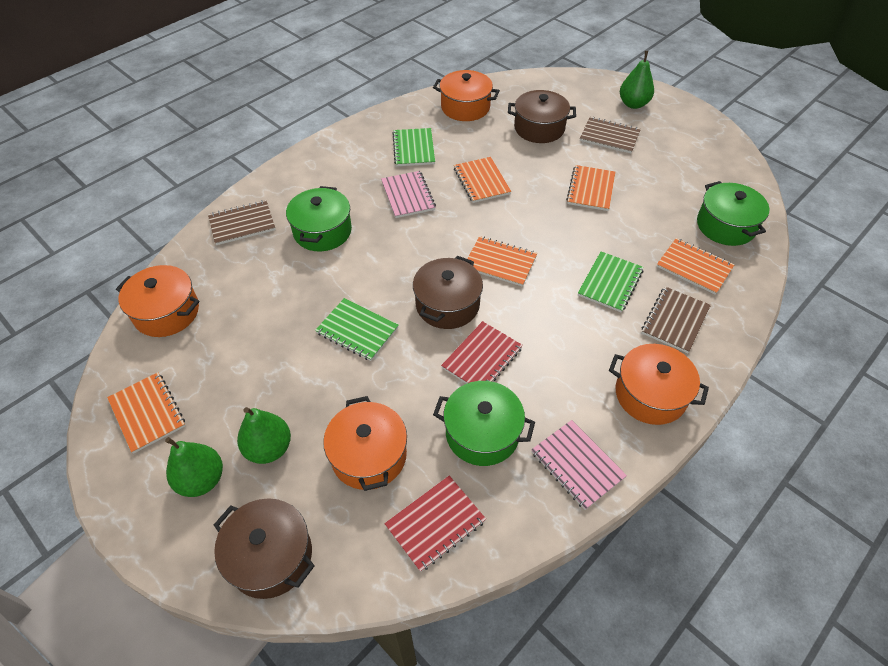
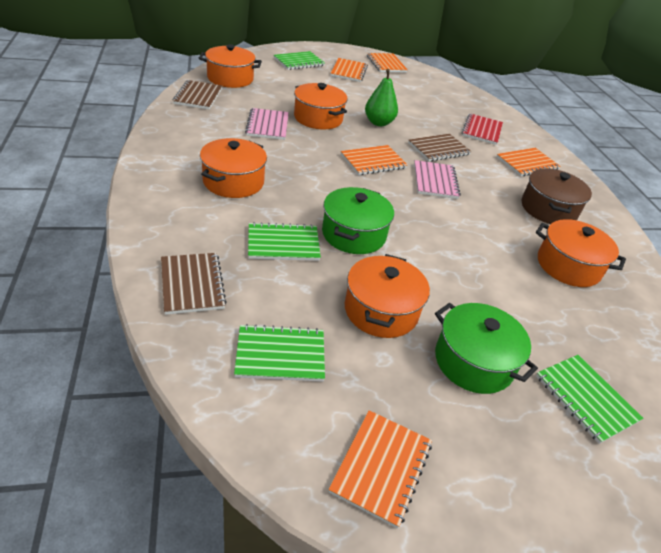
brown pot: [214,498,315,599] [413,256,483,329] [508,90,576,143] = 3 -> [522,168,592,224] = 1
green notebook: [315,298,399,361] [392,128,435,166] [578,251,644,312] = 3 -> [234,324,325,382] [248,222,321,261] [274,51,325,70] [536,355,643,444] = 4
green pear: [165,437,223,497] [237,407,291,464] [620,51,654,109] = 3 -> [365,69,398,126] = 1
green pot: [286,186,352,251] [433,381,535,466] [697,181,769,246] = 3 -> [322,187,394,254] [435,303,538,394] = 2
orange pot: [116,265,199,337] [323,396,407,491] [433,70,500,121] [609,344,709,425] = 4 -> [199,44,262,88] [200,138,267,198] [294,83,347,130] [345,254,430,338] [536,219,626,287] = 5
red notebook: [384,476,486,572] [441,321,523,384] = 2 -> [462,113,503,145] = 1

